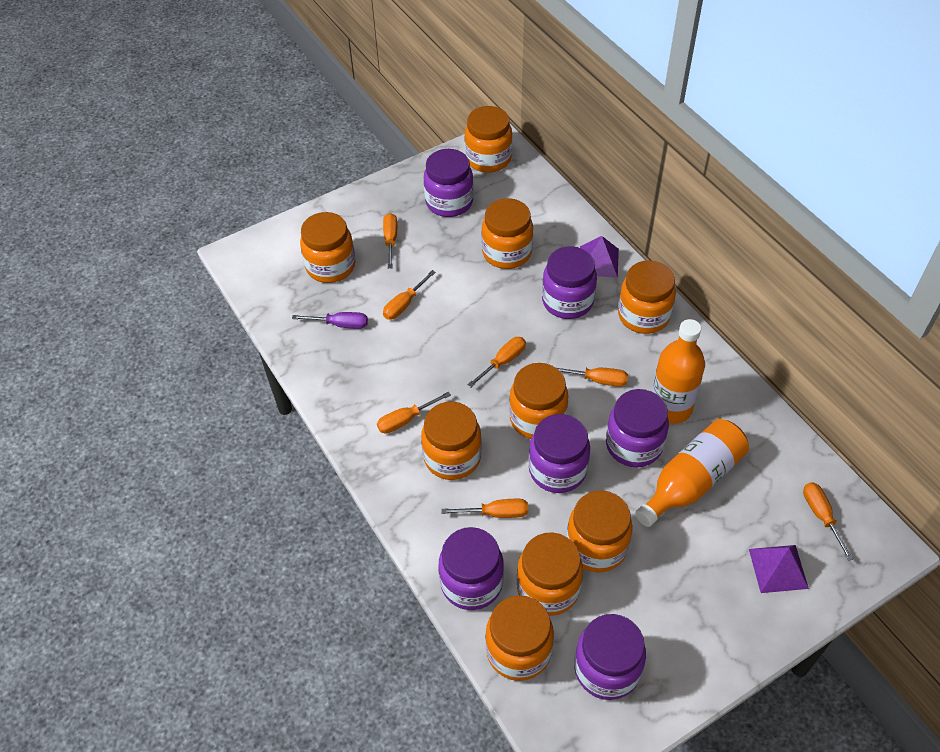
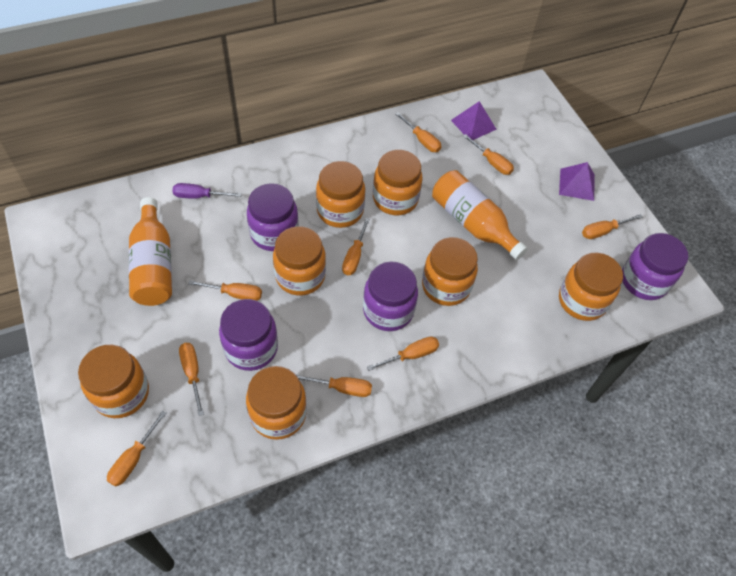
orange jar: [300,212,355,283] [421,402,482,480] [465,106,512,173] [481,198,533,269] [485,595,554,681] [509,363,568,439] [517,533,583,616] [567,490,633,572] [618,260,676,334] = 9 -> [78,345,149,418] [246,366,307,440] [273,226,326,296] [316,161,365,228] [373,150,423,215] [422,237,478,306] [559,252,623,321] = 7
orange screwdriver: [377,392,451,434] [383,213,397,269] [383,270,436,320] [441,499,528,518] [467,337,526,387] [557,368,628,387] [803,482,854,561] = 7 -> [107,411,167,486] [179,343,204,416] [188,280,262,301] [295,374,372,397] [342,218,370,275] [367,336,439,371] [396,112,441,152] [463,134,514,175] [582,214,643,239] = 9
purple jar: [424,149,474,217] [439,527,504,610] [528,414,590,493] [542,246,597,319] [574,614,646,700] [606,389,669,467] = 6 -> [219,299,278,371] [247,183,299,251] [363,261,418,331] [622,233,688,300] = 4

